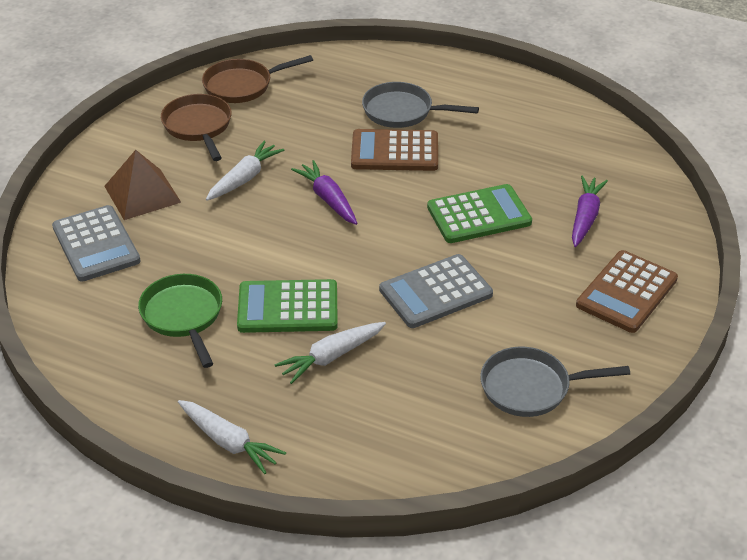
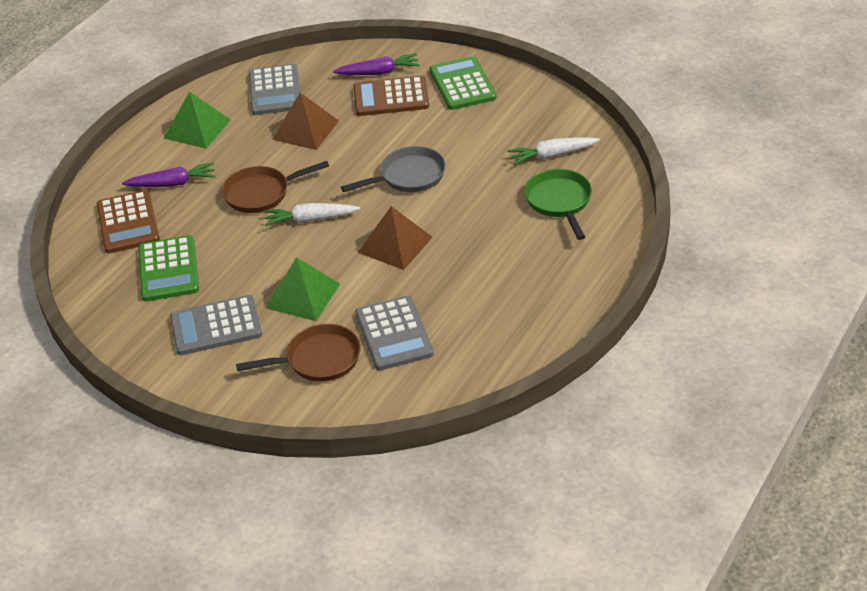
brown pyramid: [104,150,182,220] = 1 -> [272,93,339,150] [358,206,433,270] = 2
green pyramid: none = 0 -> [164,91,231,149] [266,257,340,321] = 2
grey calculator: [52,205,141,282] [379,254,493,328] = 2 -> [170,295,262,355] [249,64,300,115] [355,296,434,370] = 3
grey pan: [362,82,479,128] [480,347,630,417] = 2 -> [341,146,446,192] = 1
white carrot: [178,400,286,474] [206,141,284,201] [274,322,386,384] = 3 -> [264,203,360,226] [507,137,600,165] = 2

